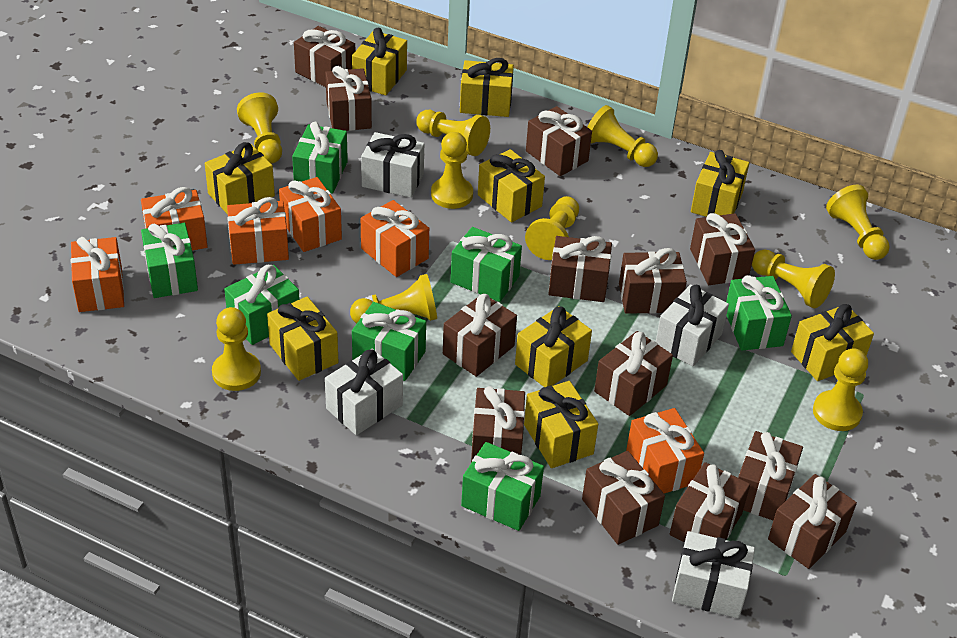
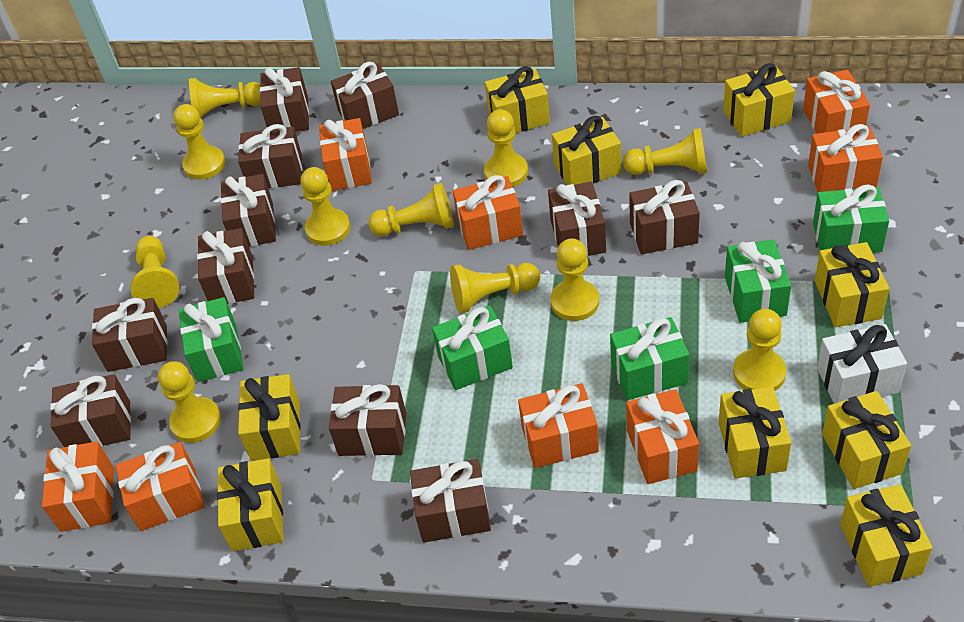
brown gift: [294,26,355,87] [325,66,372,131] [443,293,517,377] [471,386,525,463] [526,106,592,176] [548,236,612,302] [582,451,665,545] [594,331,673,416] [619,248,687,314] [670,462,750,543] [690,213,755,285] [738,431,803,520] [768,474,857,569] = 13 -> [50,374,131,447] [92,298,168,372] [197,228,254,304] [221,174,276,247] [238,124,302,188] [260,67,309,132] [329,384,407,456] [331,62,399,129] [410,459,491,543] [548,182,606,256] [629,180,700,254] = 11
green gift: [141,223,198,298] [224,265,300,345] [292,122,348,194] [352,302,426,381] [451,227,522,302] [461,442,544,531] [726,275,792,350] = 7 -> [179,297,244,382] [432,305,513,390] [610,317,689,400] [725,239,791,323] [813,185,889,253] = 5
orange gift: [71,237,124,312] [141,187,208,250] [227,197,289,265] [279,177,342,252] [361,200,429,277] [626,408,704,494] = 6 -> [42,441,114,532] [116,442,205,531] [319,118,372,191] [453,175,523,250] [518,383,599,468] [626,389,699,484] [803,70,870,133] [808,124,883,192] = 8
white gift: [325,349,403,435] [361,132,424,198] [656,284,729,367] [672,531,755,618] = 4 -> [817,324,907,404] = 1
yellow pawn: [212,307,261,391] [237,92,282,164] [350,274,437,324] [416,110,490,156] [431,132,473,209] [525,196,579,260] [587,105,658,167] [752,250,835,308] [813,348,868,431] [826,185,890,260] = 10 -> [130,236,179,308] [158,361,221,443] [173,104,225,180] [189,78,260,118] [301,167,350,246] [368,183,454,236] [450,263,540,313] [484,109,528,187] [551,238,599,321] [623,128,707,175] [733,309,786,391] = 11

